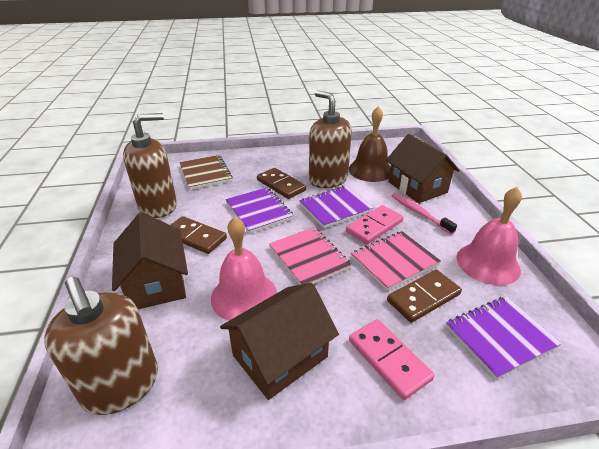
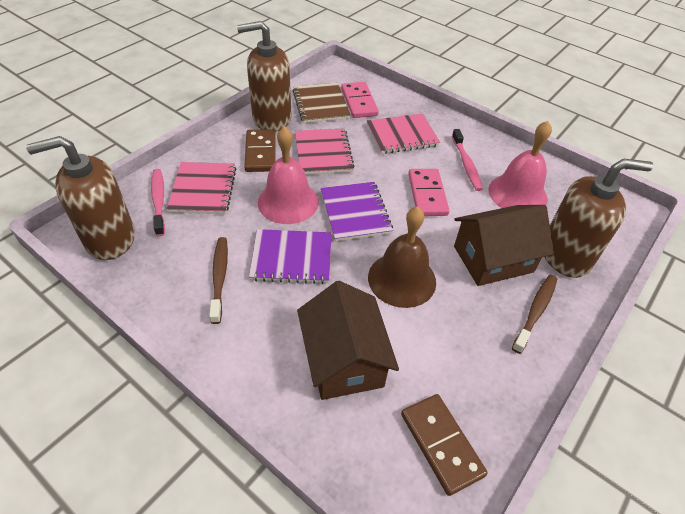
brown domino: [170,216,227,254] [257,168,306,199] [387,270,462,323] = 3 -> [244,129,276,172] [401,394,488,496] = 2
brown house: [112,212,188,309] [220,283,339,400] [386,134,460,203] = 3 -> [297,281,399,400] [454,205,554,286] = 2
brown toothbrush: none = 0 -> [209,237,228,324] [512,275,557,354] = 2
pink notebook: [269,227,352,285] [351,231,441,291] = 2 -> [167,162,236,214] [295,128,355,175] [367,113,440,154] = 3
pink toothbrush: [392,193,457,234] = 1 -> [151,169,165,236] [452,129,483,191] = 2
purple notebook: [225,187,294,233] [299,186,374,228] [446,296,562,380] = 3 -> [249,229,332,284] [321,182,393,241] = 2

